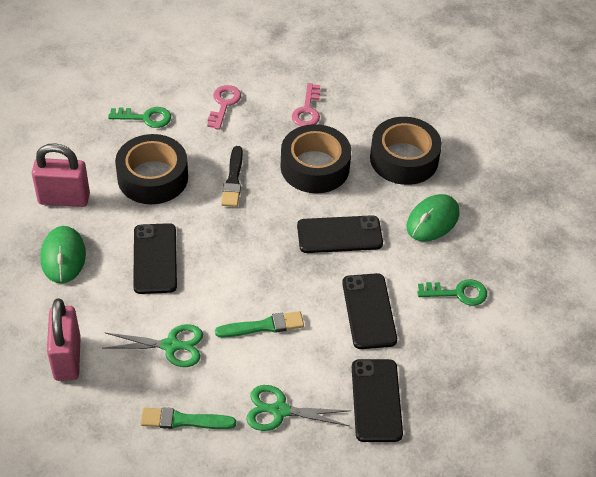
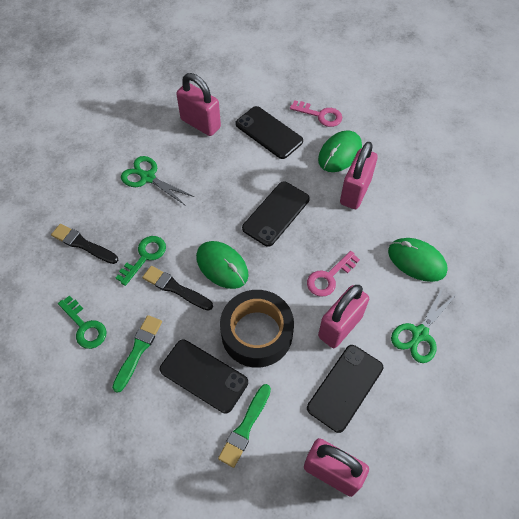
black brush: [221,146,243,207] = 1 -> [51,224,118,264] [142,266,213,311] = 2
black tape: [115,134,188,204] [280,124,351,193] [370,117,442,185] = 3 -> [220,290,294,368] = 1
green mouse: [40,226,86,283] [407,194,459,242] = 2 -> [196,241,249,289] [318,130,362,172] [388,238,448,282] = 3
pink padlock: [32,143,90,207] [47,298,81,381] = 2 -> [176,73,221,136] [304,438,369,497] [318,285,369,348] [340,142,378,209] = 4

